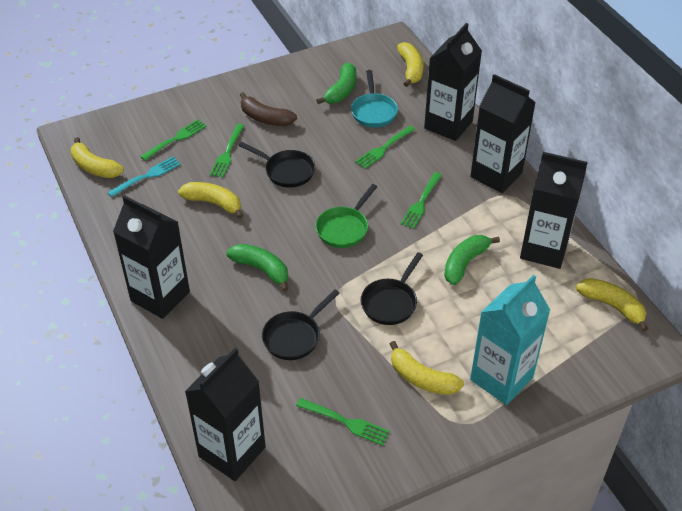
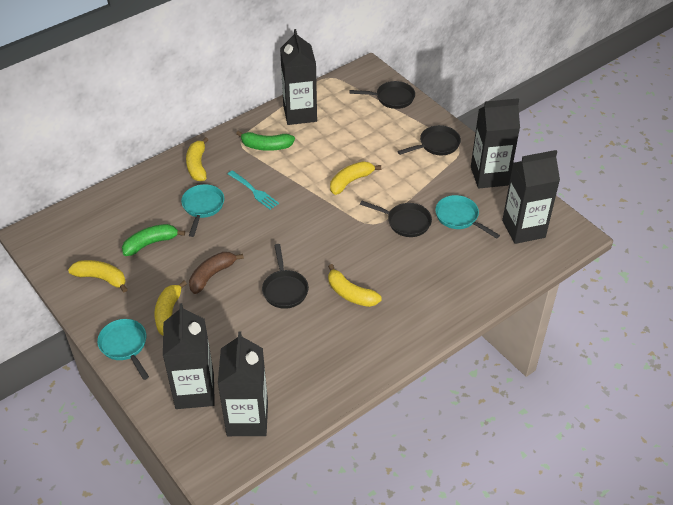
black pan: [239,142,315,188] [262,289,339,360] [361,252,423,325] = 3 -> [262,244,309,309] [349,81,415,109] [360,201,432,237] [398,125,461,155] = 4
green banana: [226,244,288,292] [316,63,356,104] [444,235,500,285] = 3 -> [122,224,185,256] [236,131,295,151] = 2
green fork: [140,119,207,161] [210,124,244,178] [296,398,390,446] [355,126,416,169] [400,172,442,229] = 5 -> none = 0
green pan: [316,184,377,248] = 1 -> none = 0
turquoise carton: [470,275,550,405] = 1 -> none = 0
turquoise pan: [351,70,398,127] = 1 -> [97,319,149,380] [181,184,224,237] [435,195,500,239] = 3

